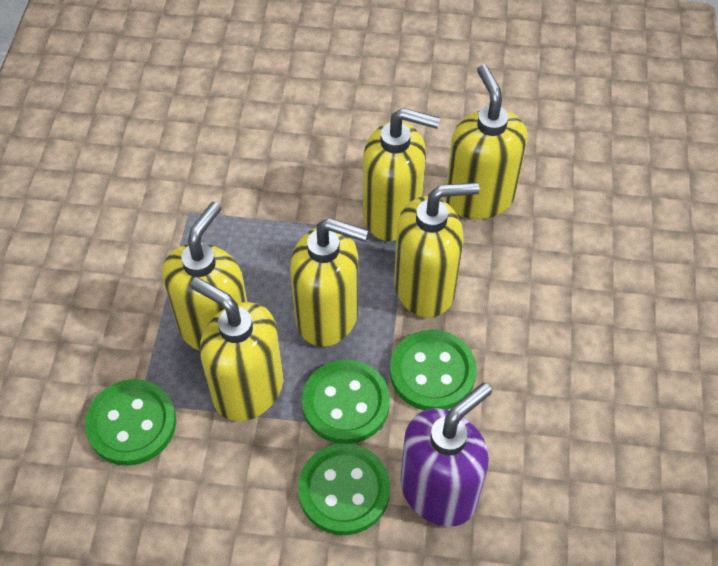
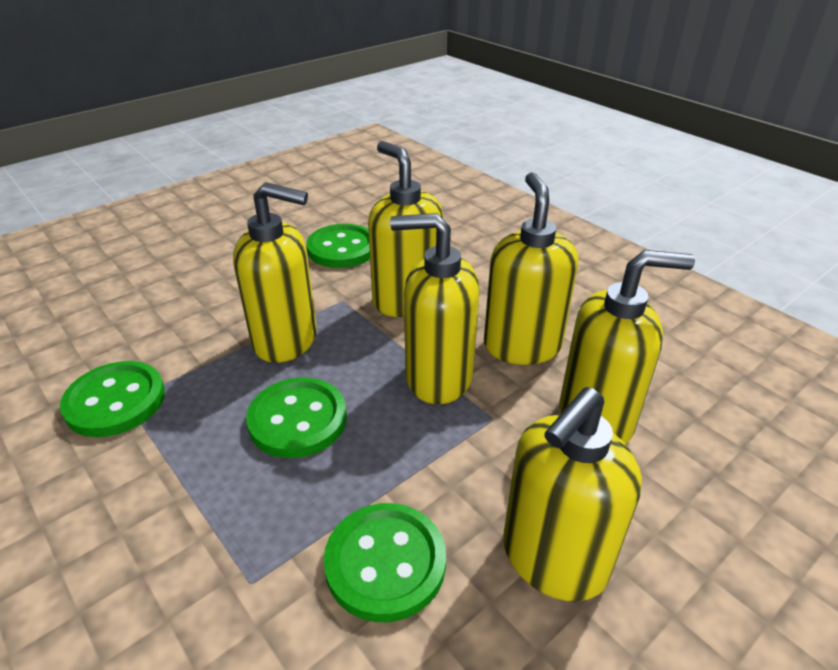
purple soap dispenser: [400,383,492,527] = 1 -> none = 0

